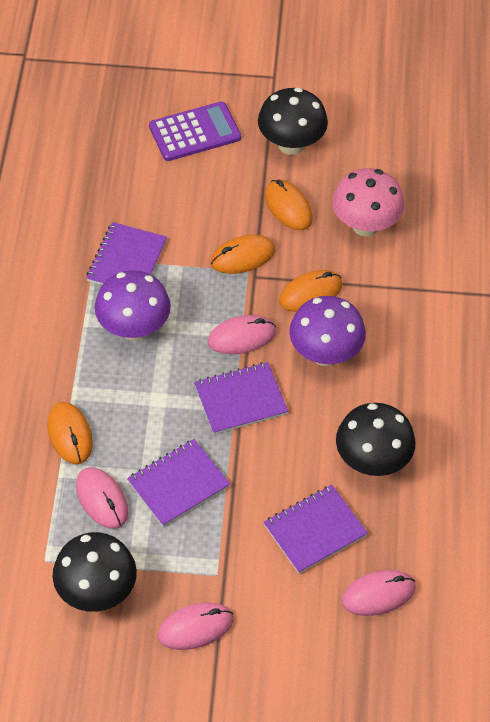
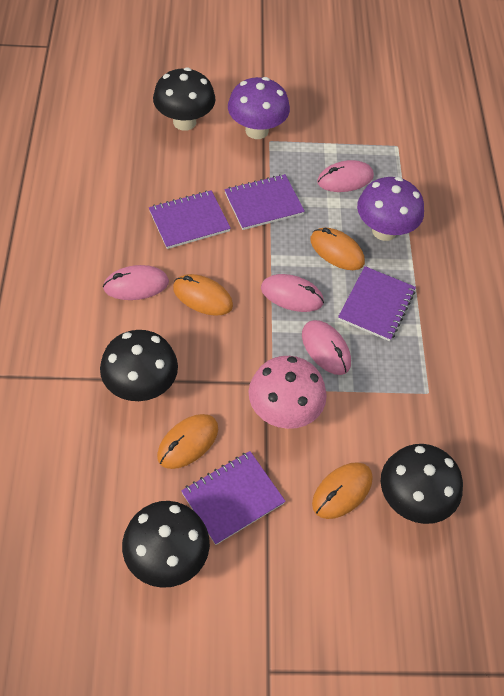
black mushroom: [53,532,137,612] [258,87,328,155] [336,403,415,476] = 3 -> [100,330,178,401] [122,501,210,588] [153,67,216,131] [381,444,463,524] = 4
purple calculator: [149,101,241,161] = 1 -> none = 0

